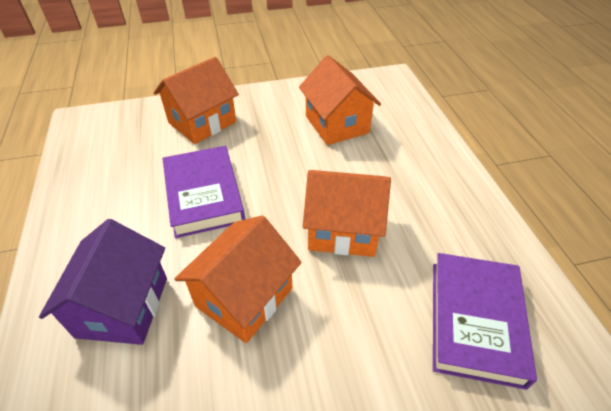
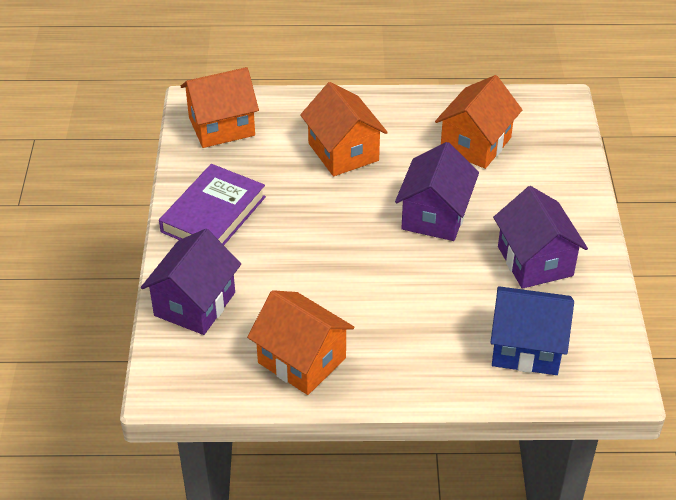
blue house: none = 0 -> [490,286,574,375] = 1
purple book: [162,146,245,238] [433,253,537,390] = 2 -> [159,164,266,245] = 1
purple house: [39,219,167,345] = 1 -> [141,229,241,335] [395,142,479,241] [493,186,588,289] = 3

